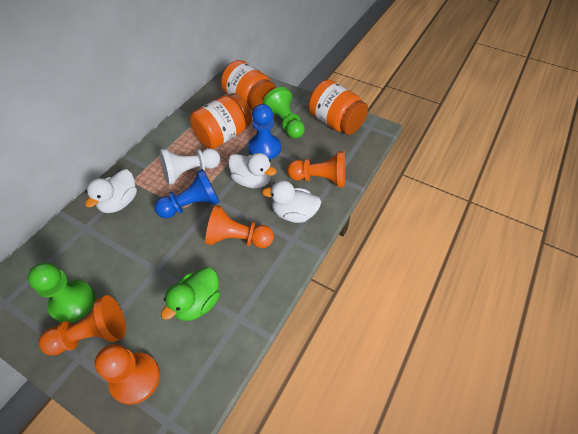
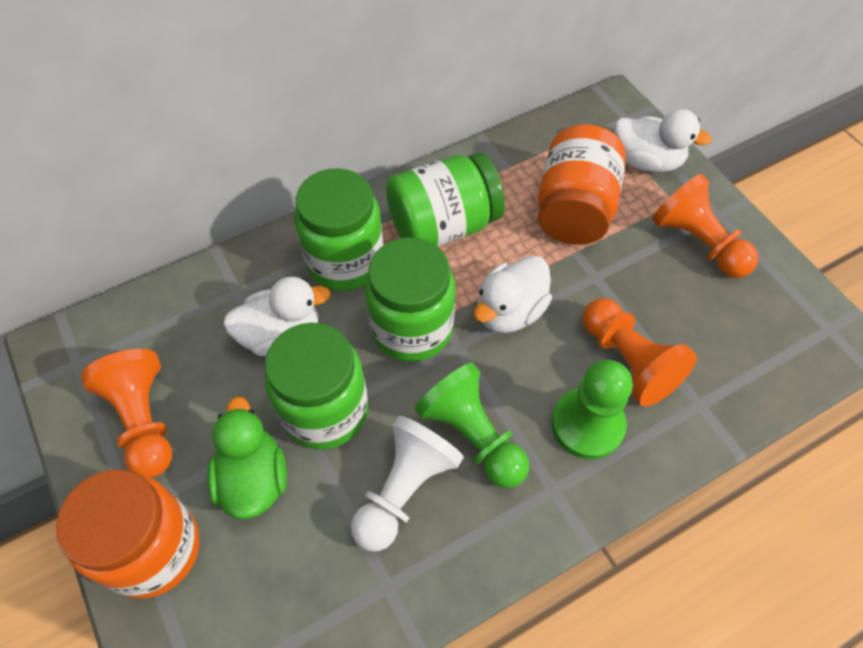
blue pawn: [155,169,220,218] [248,104,281,160] = 2 -> none = 0
green jar: none = 0 -> [265,323,368,450] [294,168,383,291] [365,237,455,362] [386,153,505,247] = 4
orange jar: [190,93,252,149] [221,60,276,111] [308,80,368,135] = 3 -> [56,469,199,599] [538,124,626,245] = 2
orange pawn: [39,295,126,356] [95,344,160,405] [205,205,274,248] [287,151,345,187] = 4 -> [81,349,172,478] [583,298,697,407] [652,174,758,278] = 3

